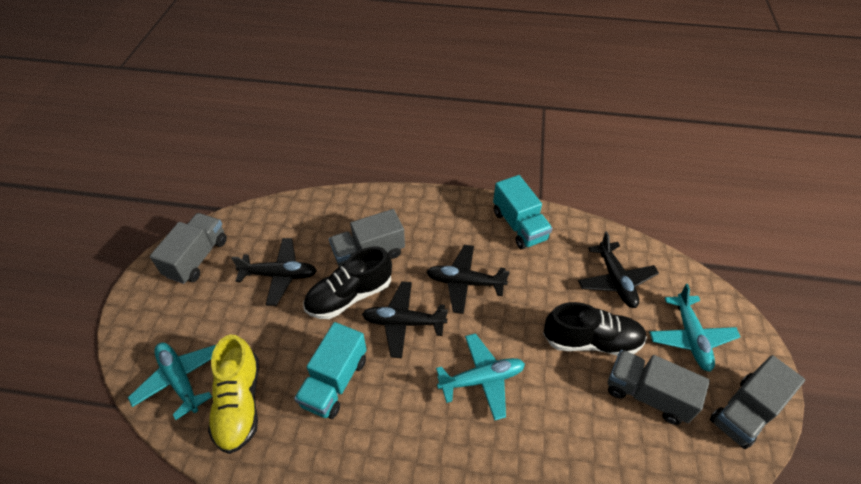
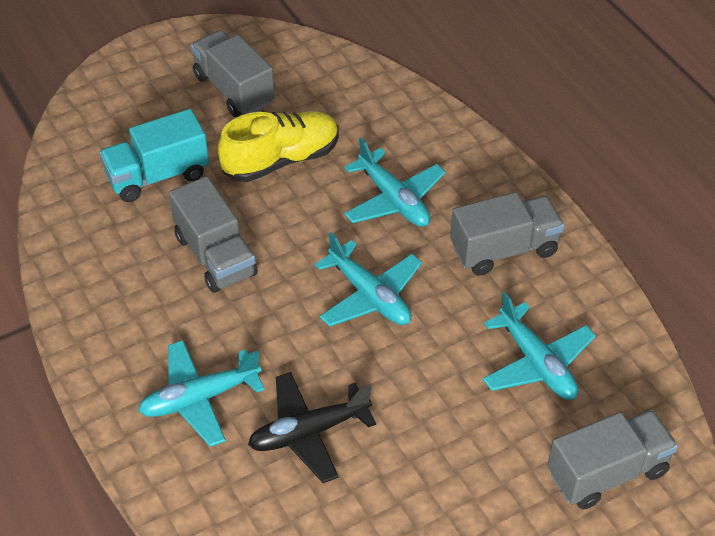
black plane: [231,238,317,306] [362,281,448,358] [427,245,510,314] [578,232,659,308] = 4 -> [248,372,376,483] = 1
black shoe: [304,247,392,319] [543,302,647,356] = 2 -> none = 0
turquoise plane: [128,343,217,420] [436,333,525,421] [649,284,740,372] = 3 -> [138,340,265,447] [315,232,422,327] [344,137,446,227] [482,292,596,400] = 4
turquoise truck: [294,322,367,419] [493,175,552,249] = 2 -> [99,109,209,202] = 1

